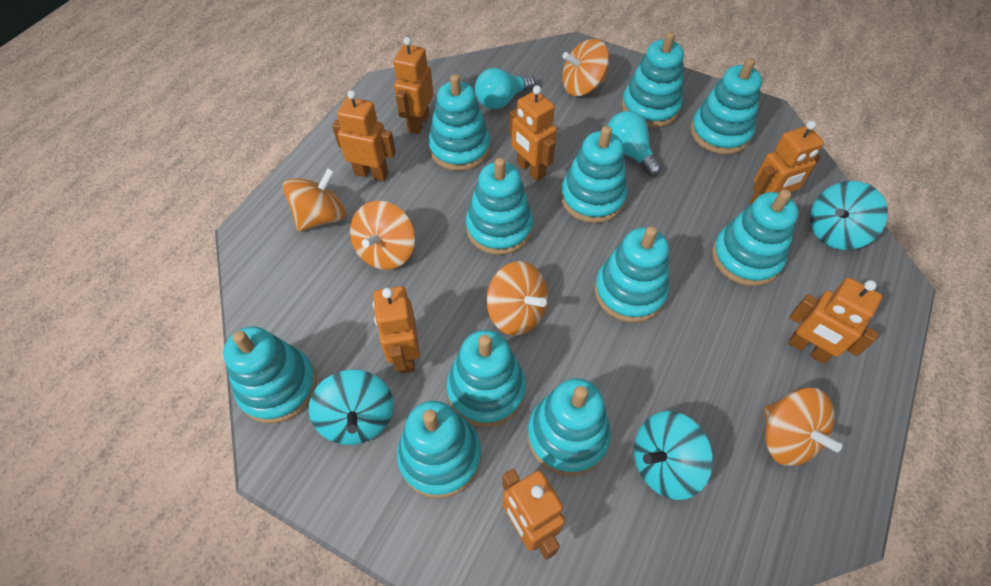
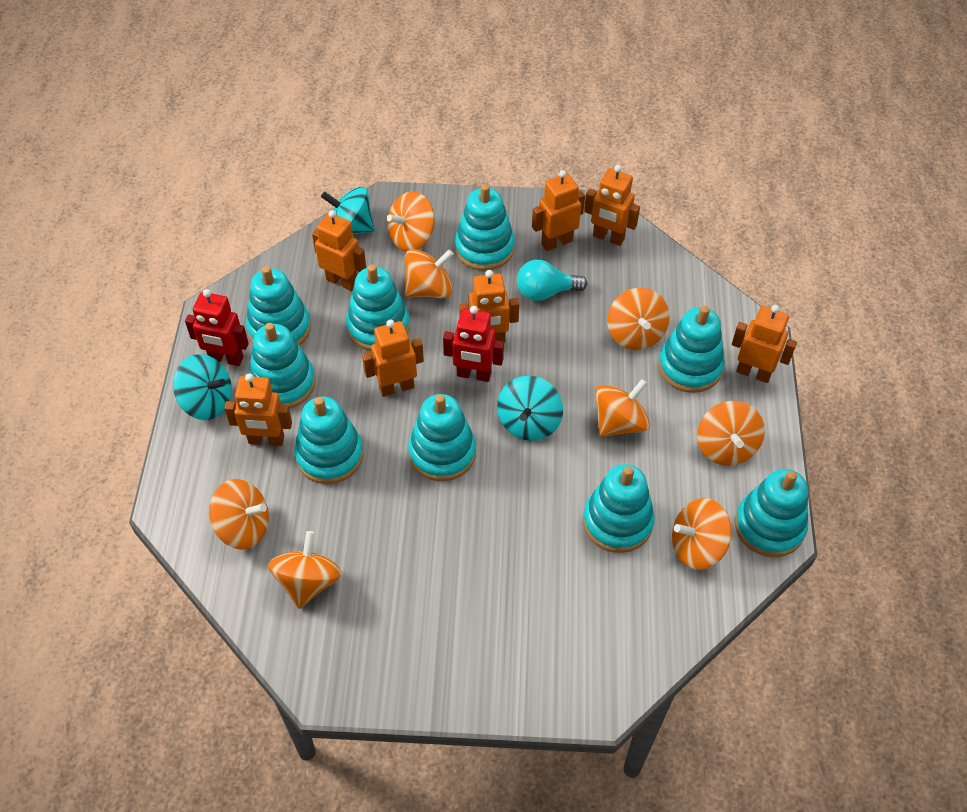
orange spinning top: [283,167,346,231] [350,201,415,270] [487,261,548,336] [562,39,609,96] [764,388,842,466] = 5 -> [209,479,269,550] [268,531,342,609] [387,191,434,251] [405,249,454,298] [595,379,650,437] [607,288,669,350] [672,498,732,570] [697,401,765,466] = 8
red robot: none = 0 -> [185,289,249,366] [443,306,504,382] = 2
turquoise light bulb: [475,68,535,109] [608,111,662,176] = 2 -> [517,260,587,301] = 1
turquoise stacking toy: [223,326,317,423] [397,401,481,498] [428,74,490,171] [447,330,526,427] [466,158,533,255] [527,378,611,476] [561,126,627,223] [595,226,669,323] [622,32,684,128] [690,58,762,154] [712,189,798,286] = 11 -> [246,266,311,346] [249,323,316,409] [294,397,364,484] [346,264,410,351] [408,394,476,481] [455,184,515,271] [583,464,655,553] [658,306,725,393] [735,469,808,557] = 9

